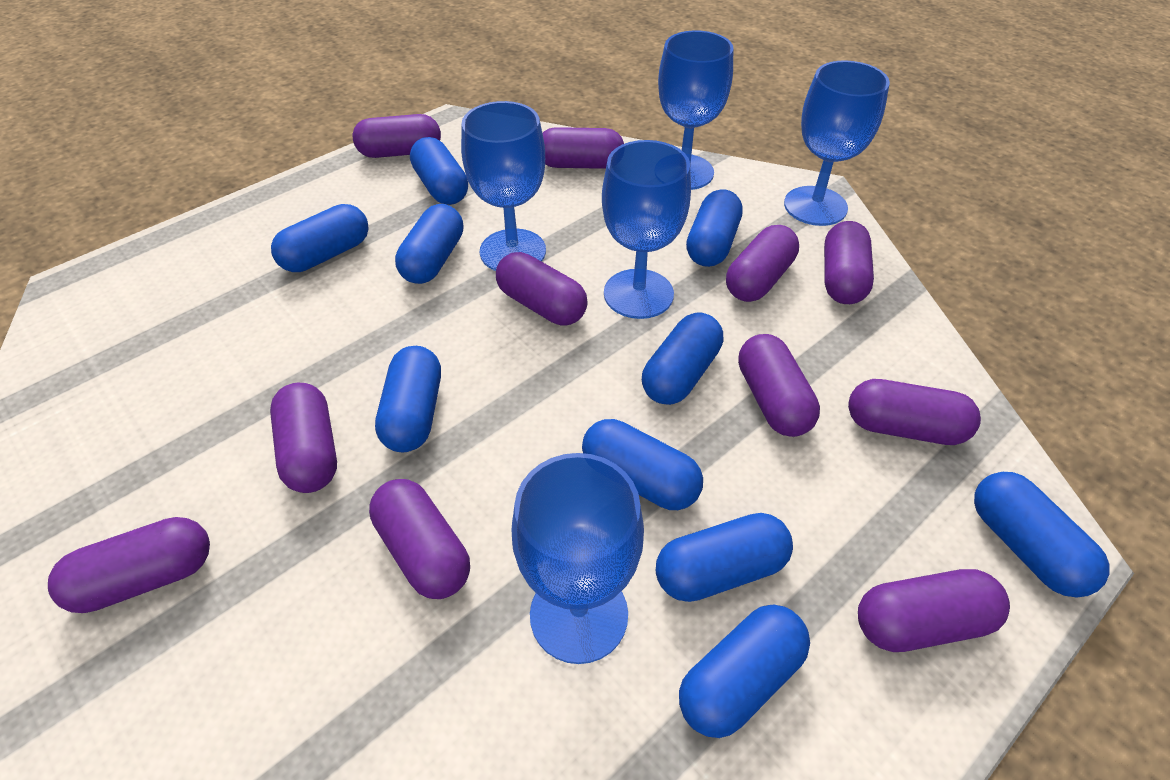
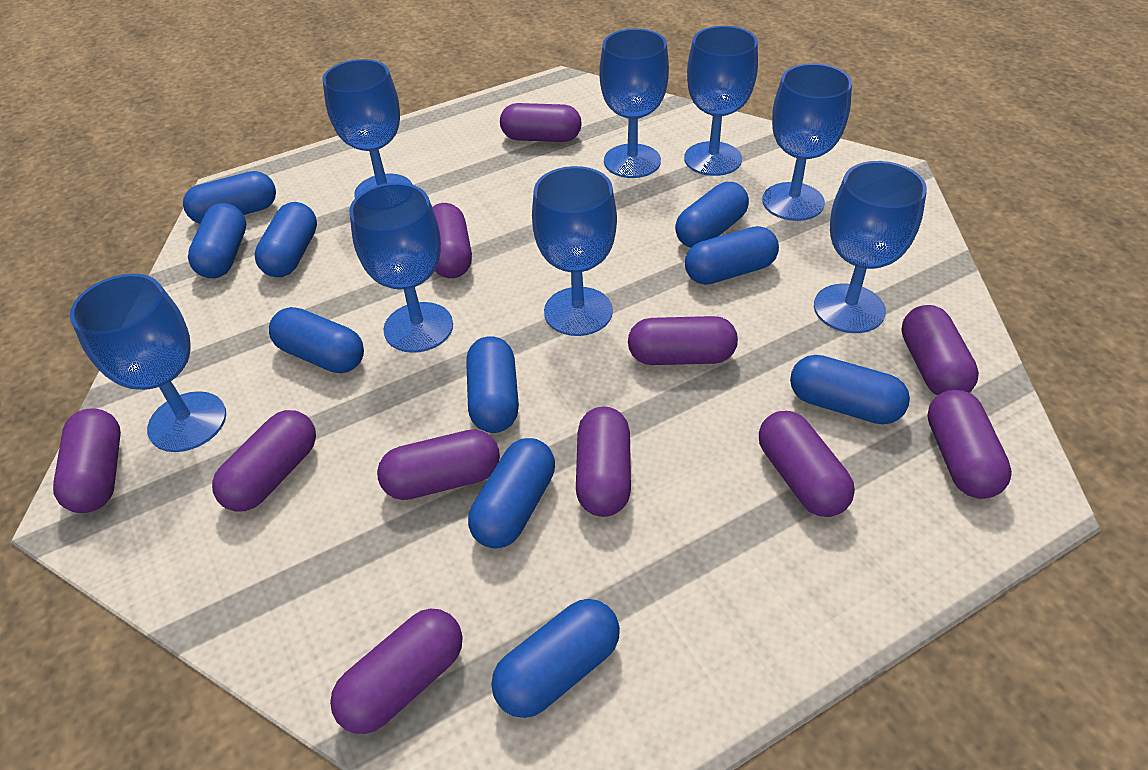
blue goblet: [461,101,546,271] [512,453,644,664] [602,140,691,319] [658,30,734,190] [784,60,890,226] = 5 -> [70,274,226,452] [323,59,413,198] [349,182,453,353] [532,166,617,336] [599,29,669,178] [684,26,758,176] [762,63,852,221] [814,161,927,333] = 8

